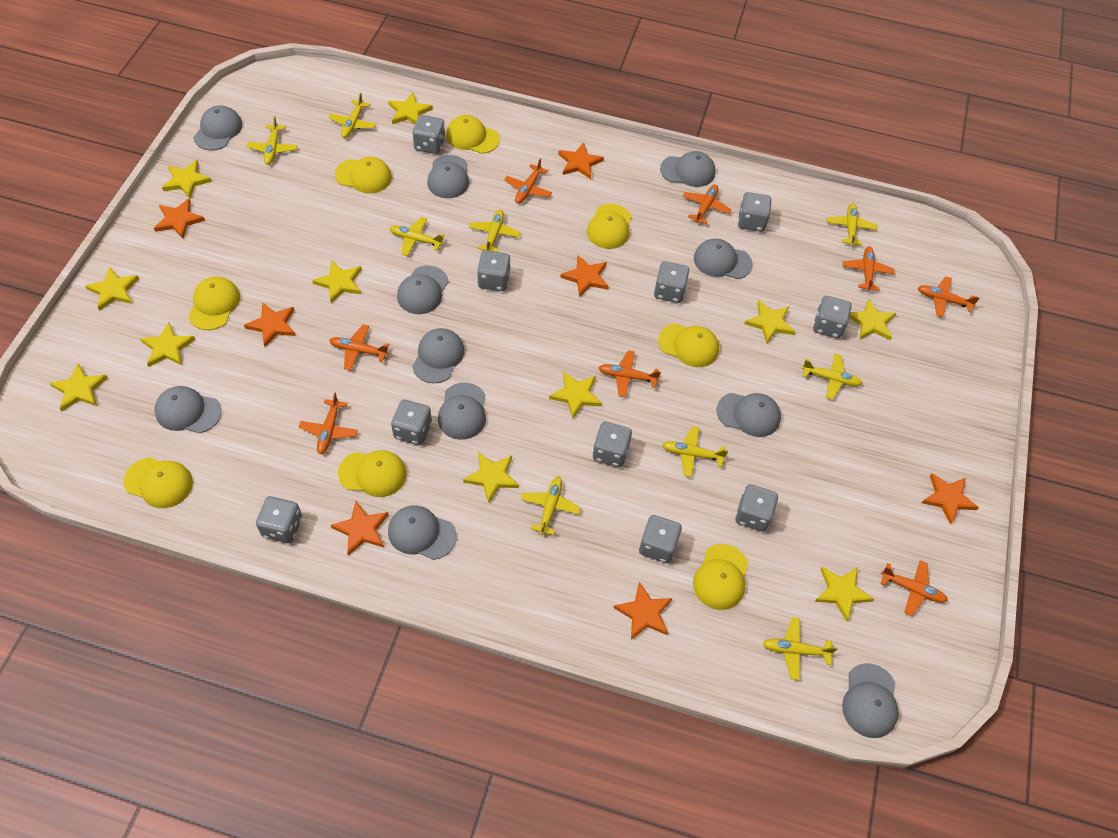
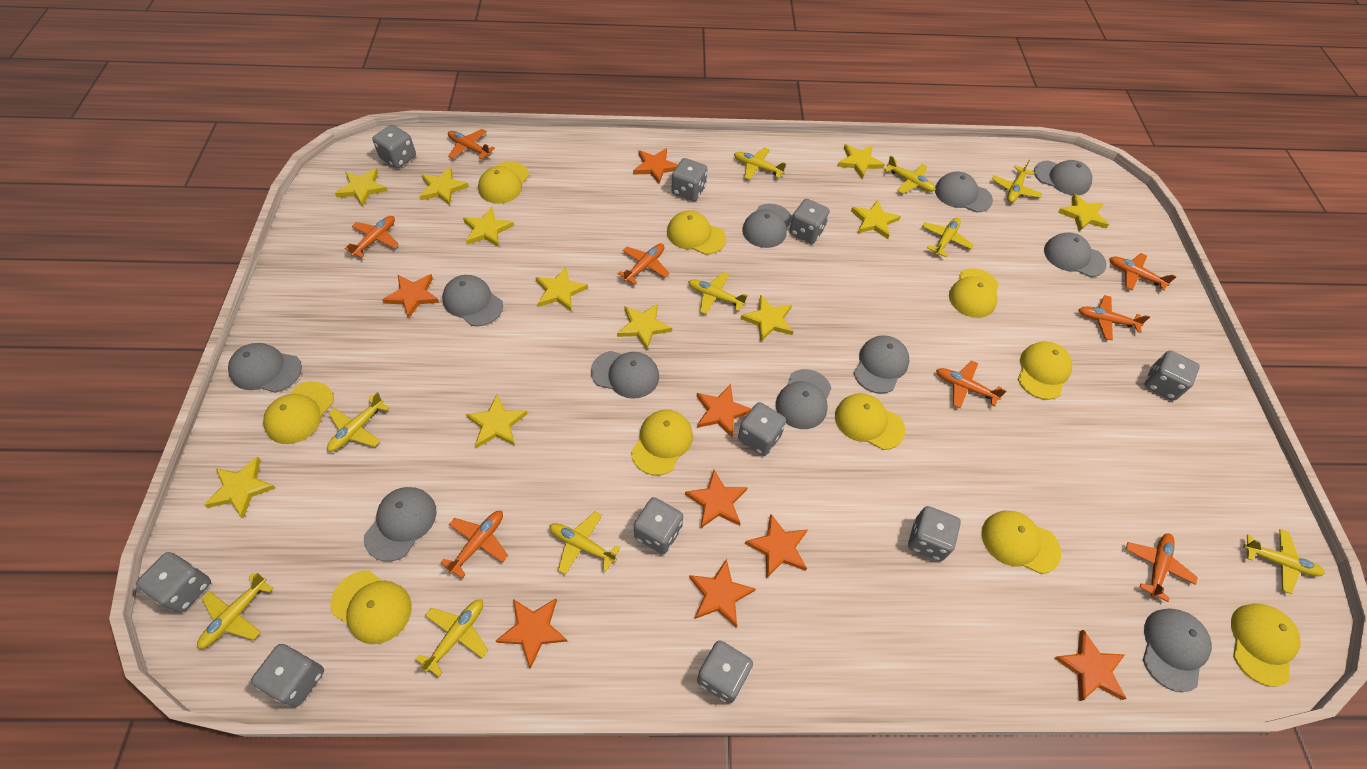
orange star: [154,199,205,239] [244,302,296,347] [331,501,389,556] [558,142,604,179] [560,255,609,297] [614,582,672,640] [922,473,979,525] = 7 -> [382,274,439,318] [496,598,568,669] [633,148,678,184] [685,470,748,528] [689,559,756,627] [697,384,752,437] [745,514,808,578] [1054,629,1127,701] = 8
yellow cap: [124,457,193,508] [188,277,240,330] [335,157,392,193] [338,450,407,497] [446,115,500,154] [587,204,632,249] [658,323,719,367] [693,544,748,610] = 8 -> [263,381,334,444] [330,570,412,644] [478,162,529,204] [631,410,693,475] [667,210,726,255] [835,393,905,450] [949,268,999,318] [982,511,1061,574] [1018,341,1072,400] [1231,603,1301,687] = 10
yellow plane: [246,116,297,165] [328,93,376,138] [389,217,445,256] [469,209,520,252] [521,476,581,535] [662,426,728,477] [762,617,837,680] [802,354,863,400] [827,203,877,246] = 9 -> [197,572,273,649] [327,392,389,452] [416,599,488,677] [549,512,621,575] [688,272,748,314] [734,147,786,180] [884,155,936,194] [922,218,973,258] [992,159,1042,203] [1243,529,1325,594] = 10

